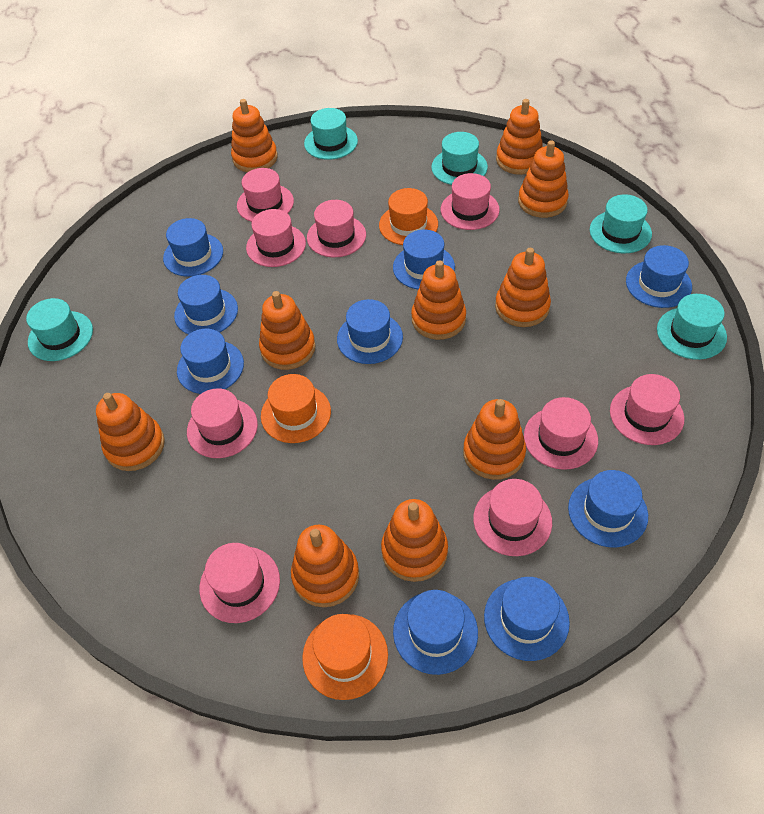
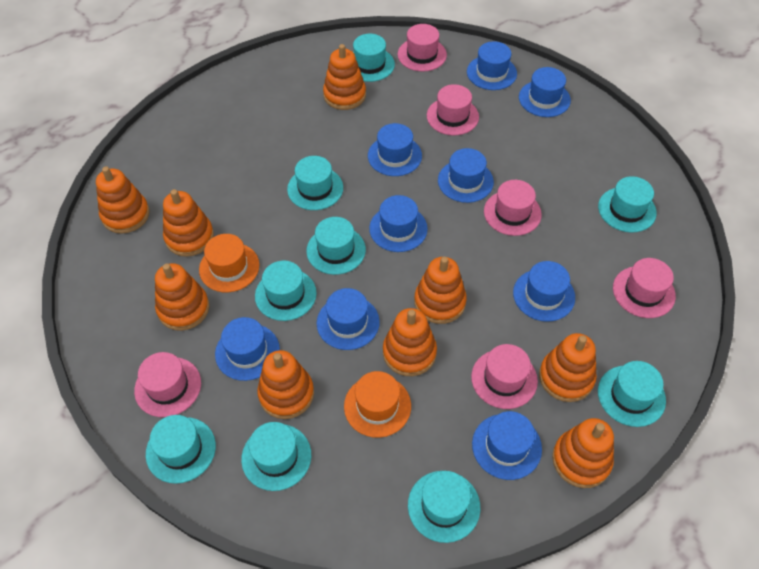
orange hat: [261,374,331,443] [302,614,388,700] [379,188,438,245] = 3 -> [199,234,259,292] [344,371,411,438] = 2
orange stacking toy: [96,393,165,471] [231,99,278,172] [259,291,316,370] [291,525,359,607] [381,499,448,582] [411,260,466,340] [463,399,526,480] [495,248,551,327] [496,99,543,175] [518,140,569,218] = 10 -> [96,166,149,234] [155,263,209,331] [163,189,214,257] [257,350,314,419] [323,44,366,110] [383,308,437,376] [414,257,467,324] [539,333,597,402] [552,418,614,488] = 9
pink hat: [187,388,258,458] [199,543,280,623] [237,168,294,222] [246,209,306,267] [307,200,366,257] [441,173,500,230] [473,479,552,556] [524,397,598,470] [610,374,684,445] = 9 -> [134,352,201,417] [398,24,447,71] [427,84,479,135] [471,344,538,409] [484,180,542,236] [613,258,676,318] = 6
turquoise hat: [26,298,93,361] [304,108,358,160] [431,132,488,185] [590,194,652,253] [657,294,727,360] = 5 -> [146,415,216,484] [241,422,311,491] [255,261,317,321] [287,156,343,210] [306,217,366,275] [353,34,395,82] [408,471,480,543] [598,176,657,232] [598,361,666,427] = 9

